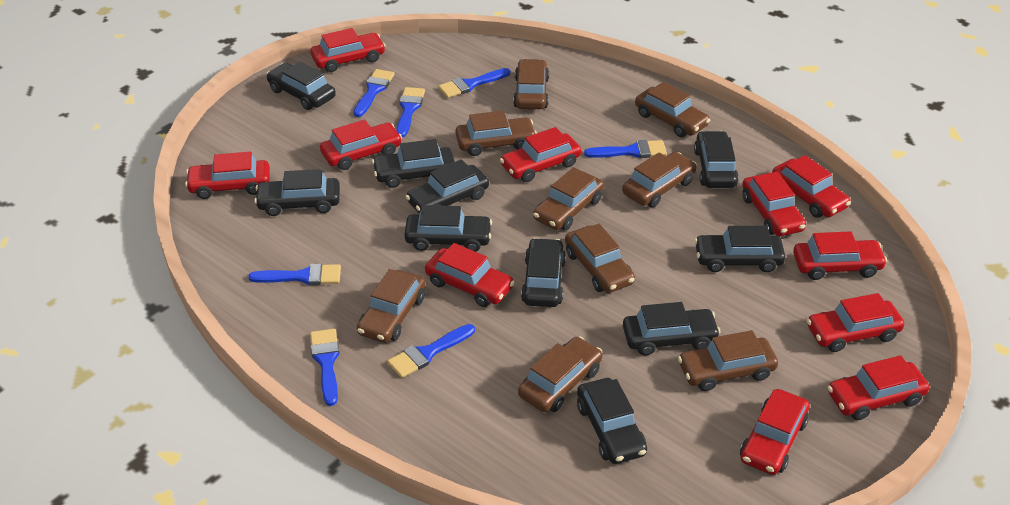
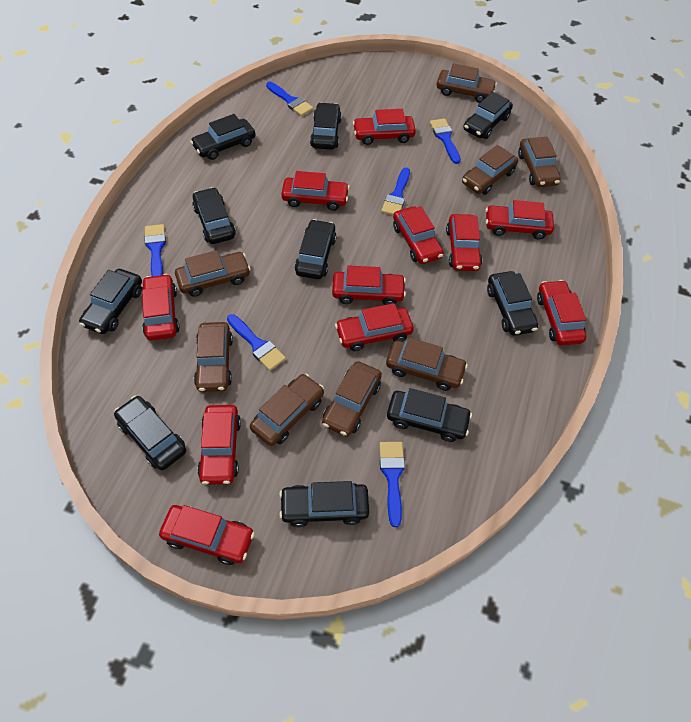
blue brush: [248,263,341,285] [310,329,339,406] [353,69,394,117] [387,324,475,378] [396,87,425,138] [438,68,510,98] [584,140,667,158] = 7 -> [144,224,166,276] [227,314,286,371] [266,82,313,116] [379,442,405,527] [381,167,410,215] [430,118,461,164] = 6
brown car: [357,269,426,343] [455,111,537,156] [513,59,549,109] [518,337,602,412] [533,167,604,230] [565,224,635,293] [622,152,697,207] [635,82,710,137] [678,330,778,391] = 9 -> [175,250,251,297] [194,322,233,392] [250,374,324,446] [322,361,382,437] [386,337,468,391] [437,63,497,103] [462,145,518,195] [518,137,561,187] = 8

